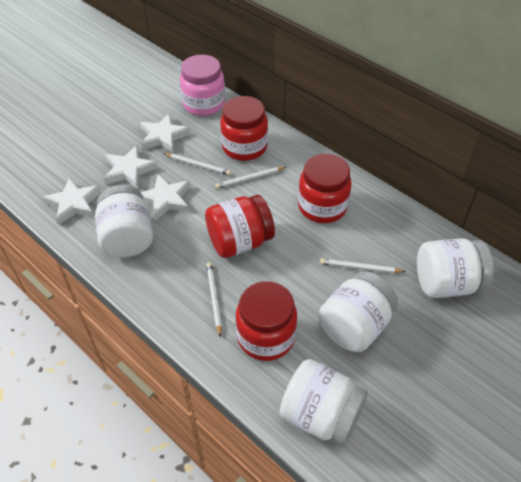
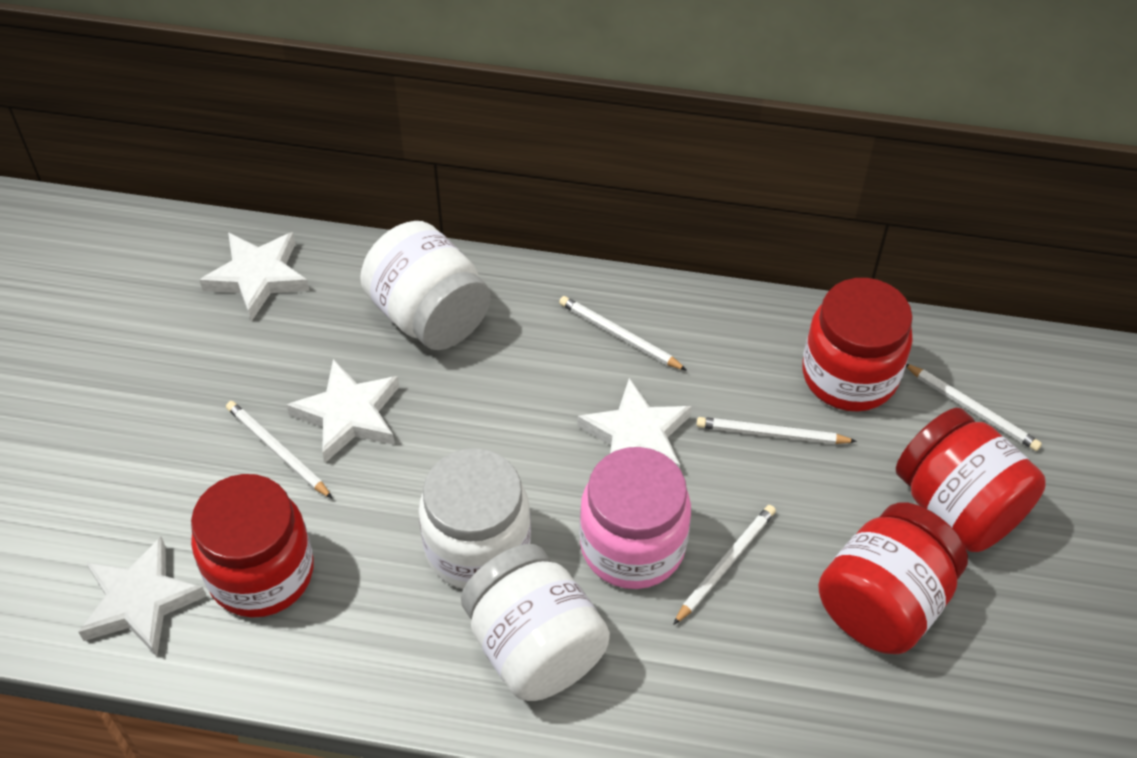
white jar: [95,185,153,257] [280,359,368,446] [318,271,398,352] [417,238,494,298] = 4 -> [360,221,491,350] [419,448,531,589] [461,544,610,701] = 3
white pencil: [163,153,231,175] [206,262,222,338] [215,167,286,189] [320,258,405,273] = 4 -> [226,401,333,499] [559,296,687,371] [673,505,776,625] [697,417,857,444] [906,364,1042,451] = 5

